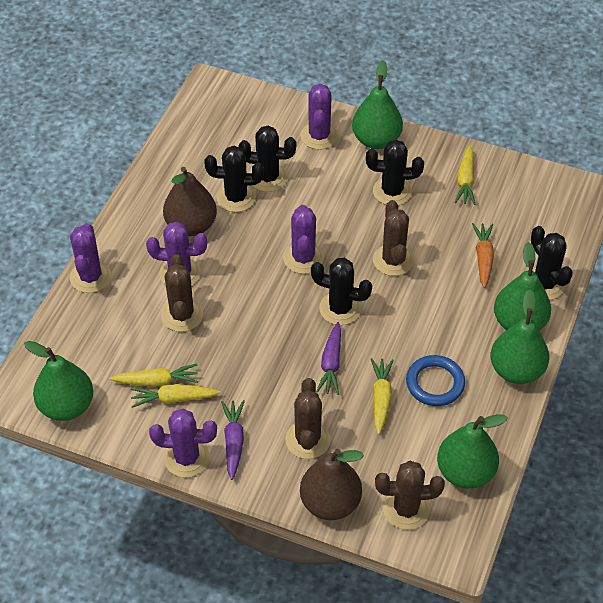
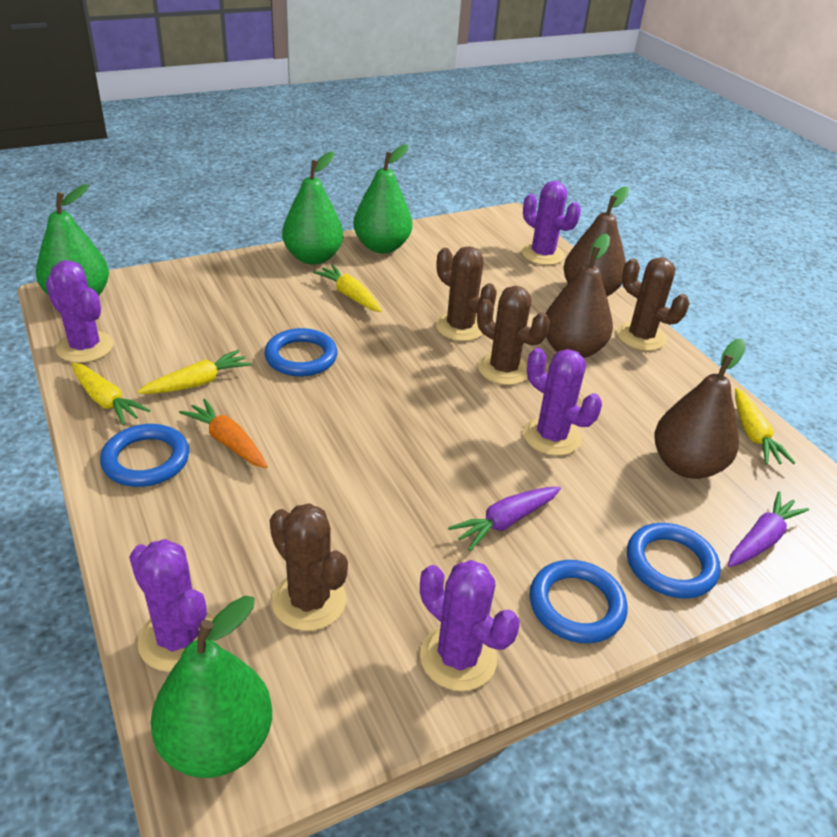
black cactus: [204,146,264,212] [238,126,296,192] [311,258,372,325] [366,140,424,205] [531,226,573,300] = 5 -> none = 0
blue ring: [406,355,465,406] = 1 -> [100,424,189,487] [264,328,338,377] [530,560,627,643] [627,523,721,599] = 4
brown pear: [163,167,217,236] [300,449,364,520] = 2 -> [546,234,613,358] [563,186,629,296] [655,339,746,479] = 3
green pear: [24,341,93,421] [352,60,403,149] [437,414,507,489] [491,290,549,384] [494,242,551,331] = 5 -> [36,184,109,295] [151,596,272,778] [282,151,343,264] [353,144,412,253] = 4

